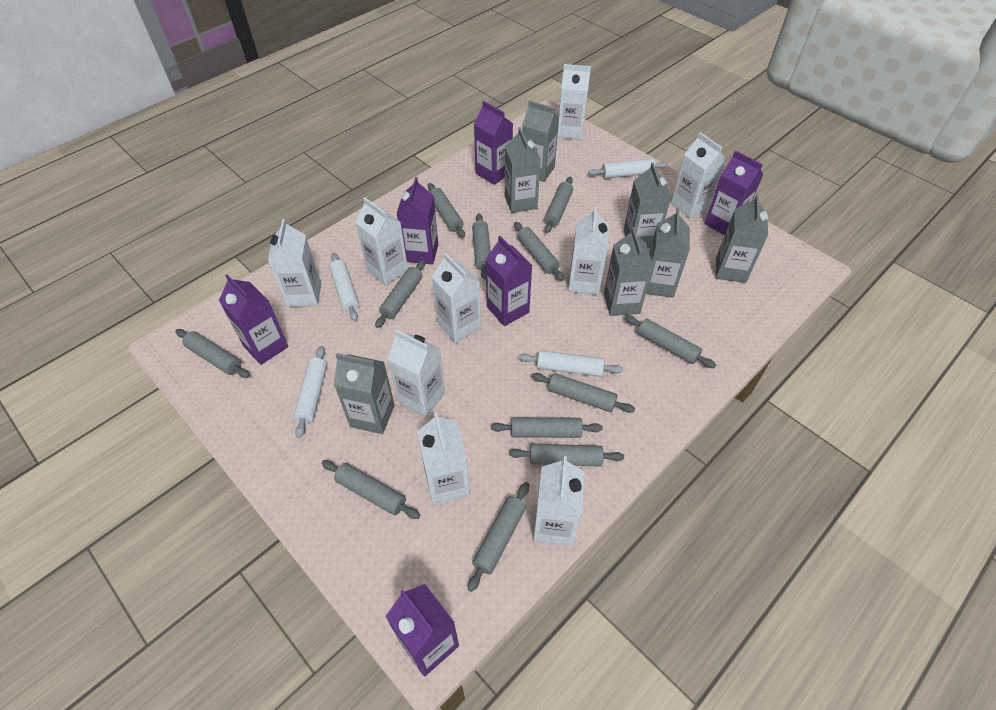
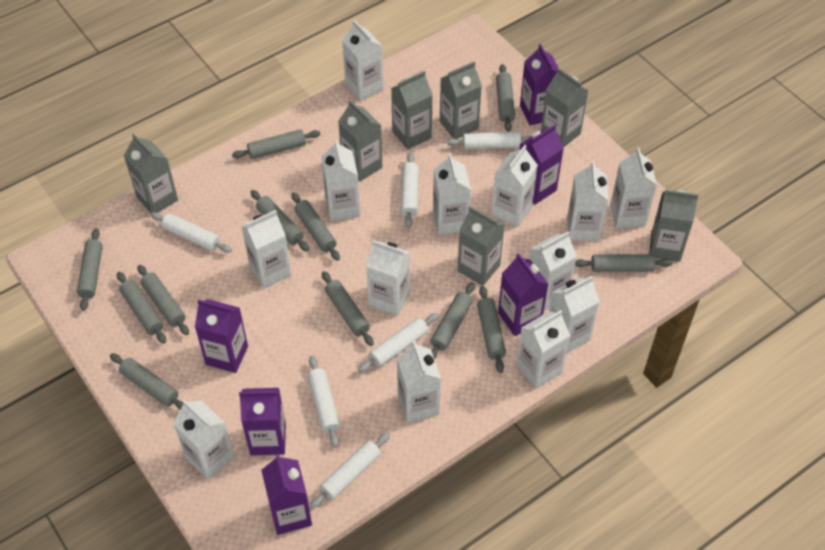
white carton: [268,219,321,307] [355,198,408,286] [388,330,445,417] [417,412,470,504] [432,253,481,343] [533,456,585,546] [557,64,591,140] [568,207,609,295] [671,132,726,219] = 9 -> [173,400,234,480] [241,210,291,289] [321,139,360,221] [342,20,384,101] [366,240,410,316] [397,341,441,423] [433,153,471,235] [491,145,538,227] [516,310,570,389] [529,231,577,310] [549,276,600,353] [567,161,609,241] [610,148,657,228] = 13
white rolling pin: [294,346,327,438] [329,253,359,321] [519,350,623,377] [588,159,668,179] = 4 -> [150,212,232,253] [307,356,340,447] [310,432,390,509] [358,313,439,372] [400,153,419,228] [447,131,532,150] = 6

